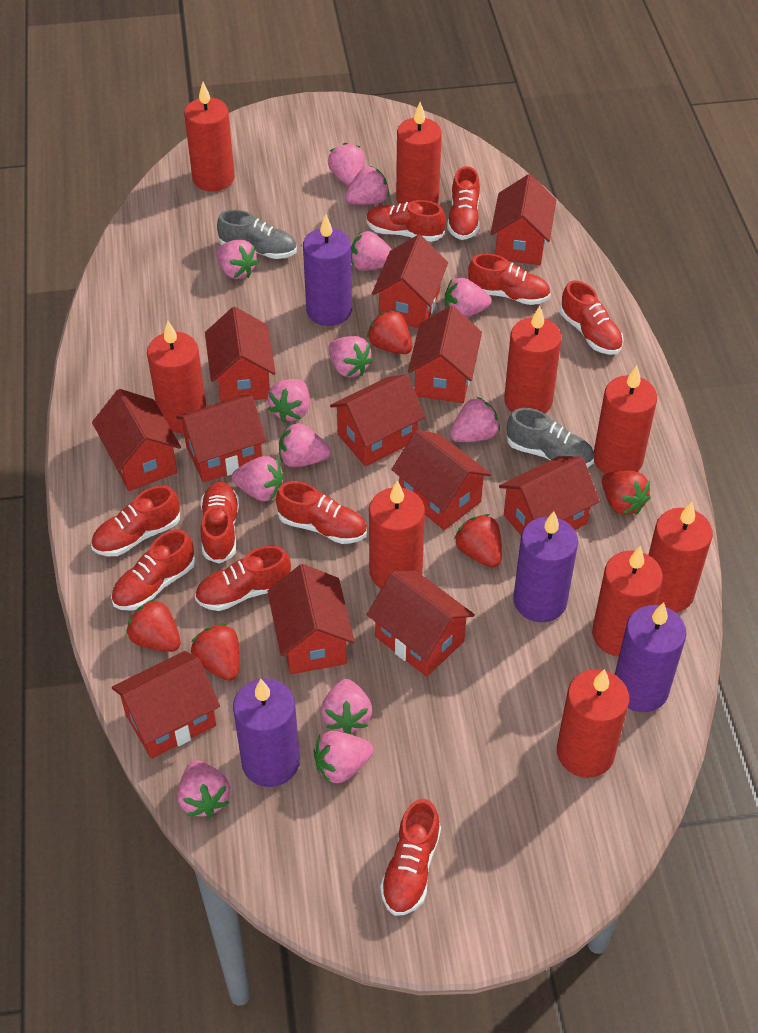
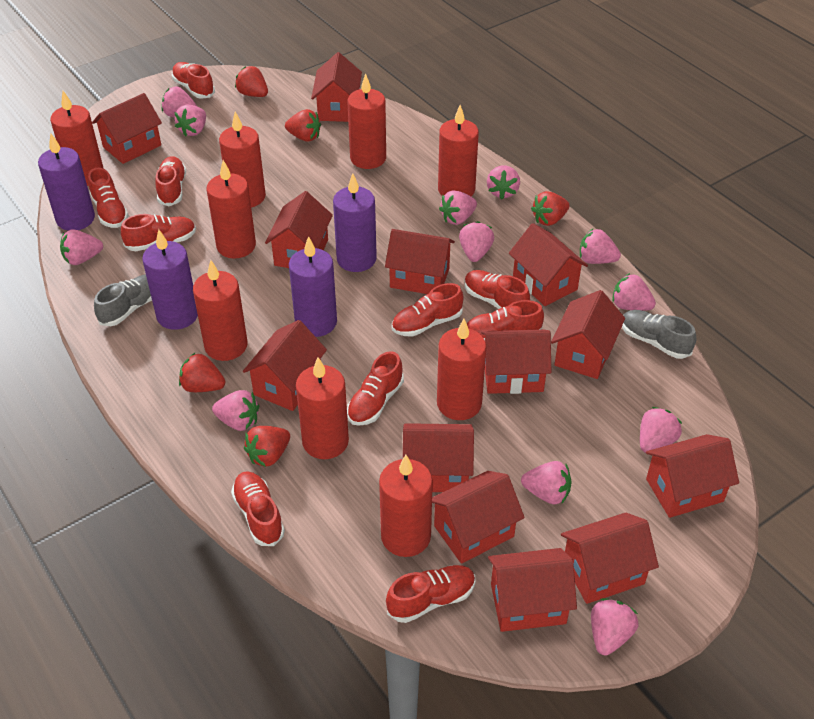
pink strawberry: [178,760,230,818] [216,239,259,279] [232,456,284,501] [267,379,310,422] [279,423,331,467] [313,731,374,783] [321,679,372,734] [328,143,365,186] [328,336,373,378] [345,166,389,205] [351,231,392,271] [445,278,492,318] [450,397,500,442] = 13 -> [60,229,103,265] [162,86,197,117] [175,105,206,136] [212,390,259,431] [439,190,477,225] [459,221,494,262] [487,165,520,199] [521,461,571,505] [580,229,621,264] [591,598,638,655] [612,273,656,311] [640,407,682,453] = 12
red house: [92,389,181,491] [112,651,220,759] [176,395,266,483] [205,307,276,402] [267,564,355,674] [330,374,425,467] [367,571,475,677] [372,234,448,328] [391,430,491,530] [408,306,482,403] [490,174,556,265] [499,456,600,535] = 12 -> [92,93,162,164] [243,320,327,411] [265,191,333,268] [311,52,362,122] [385,229,455,294] [403,423,474,492] [432,471,525,564] [481,329,551,394] [488,548,577,632] [509,223,588,306] [551,290,625,379] [561,513,659,604] [646,434,739,518] = 13

